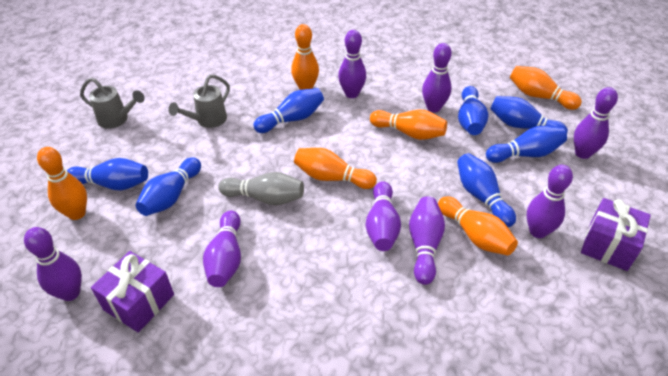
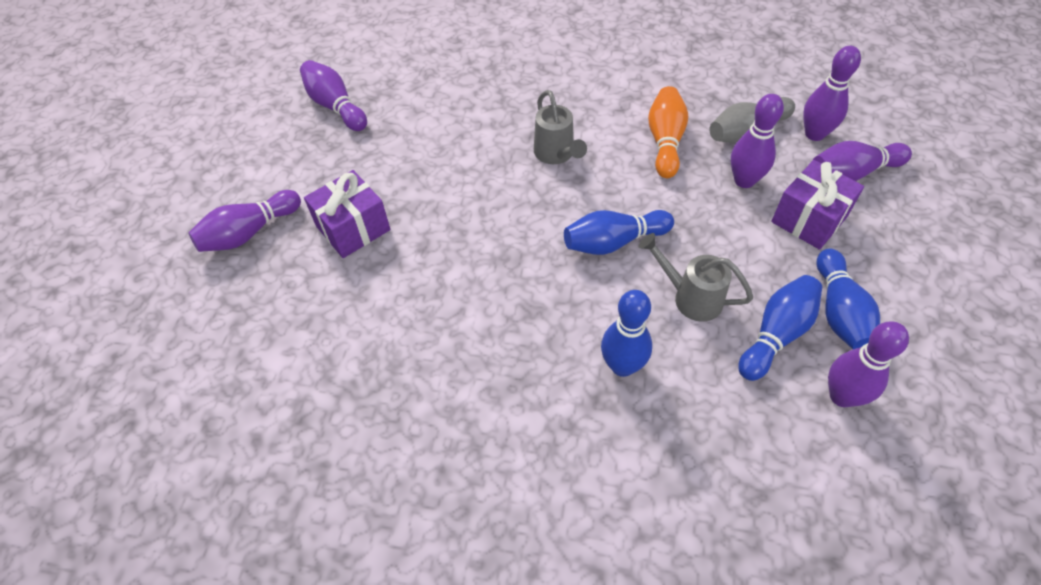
blue bowling pin: [67,158,148,190] [136,157,201,216] [254,88,324,133] [457,153,516,227] [458,86,488,135] [486,126,567,163] [490,96,568,134] = 7 -> [564,210,674,255] [601,290,652,377] [738,275,822,381] [816,249,880,349] = 4
orange bowling pin: [37,147,87,220] [291,24,319,90] [294,148,377,189] [370,110,447,140] [438,196,518,256] [510,66,582,110] = 6 -> [648,86,688,178] = 1
purple bowling pin: [24,227,82,301] [203,210,241,287] [338,30,366,98] [366,181,401,251] [409,196,445,285] [422,43,452,112] [527,165,573,238] [574,87,618,159] = 8 -> [188,190,301,252] [300,60,367,131] [731,94,784,188] [803,46,861,141] [812,141,912,181] [828,321,909,407] = 6

